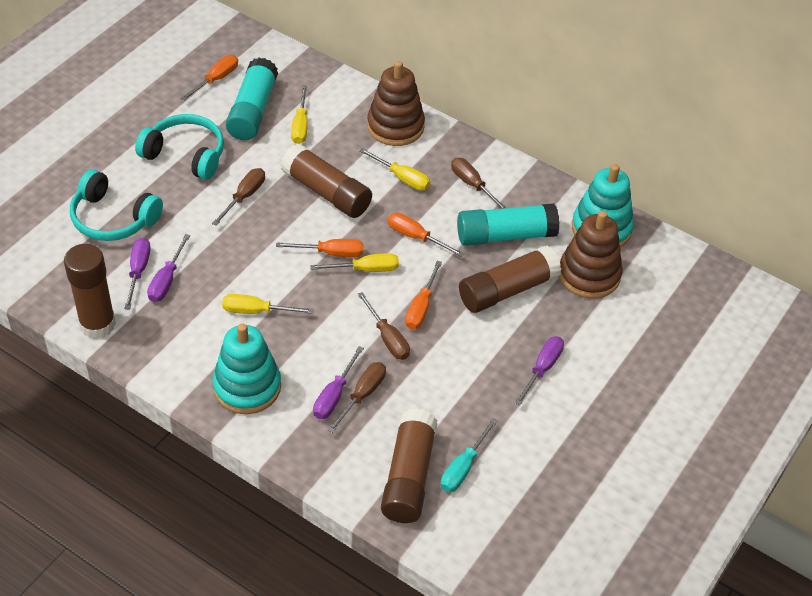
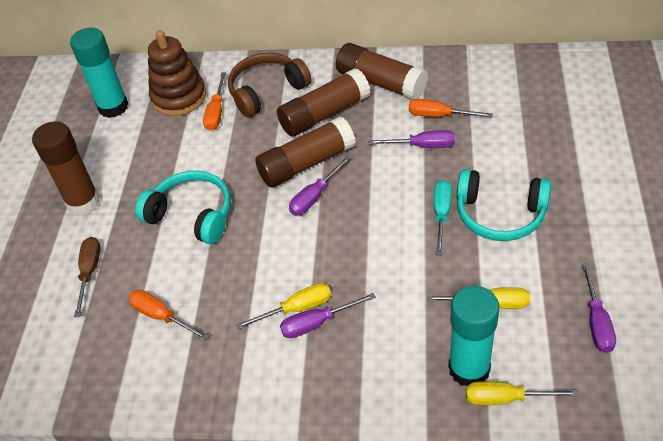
brown headphones: none = 0 -> [228,53,312,117] = 1
brown screwdriver: [212,168,265,226] [327,362,386,433] [357,292,410,360] [451,158,506,209] = 4 -> [74,237,101,317] = 1
brown stacking toy: [367,61,425,146] [559,211,623,299] = 2 -> [148,30,206,116] = 1
orange screwdriver: [180,55,238,101] [276,239,363,257] [388,213,464,257] [405,261,442,329] = 4 -> [129,290,209,340] [203,73,226,131] [409,99,493,117] = 3
turquoise stacking toy: [212,323,281,414] [572,164,634,248] = 2 -> none = 0
yellow screwdriver: [222,294,314,314] [291,85,308,144] [310,253,399,272] [359,148,430,190] = 4 -> [236,283,331,329] [427,287,530,309] [466,381,579,405] = 3

